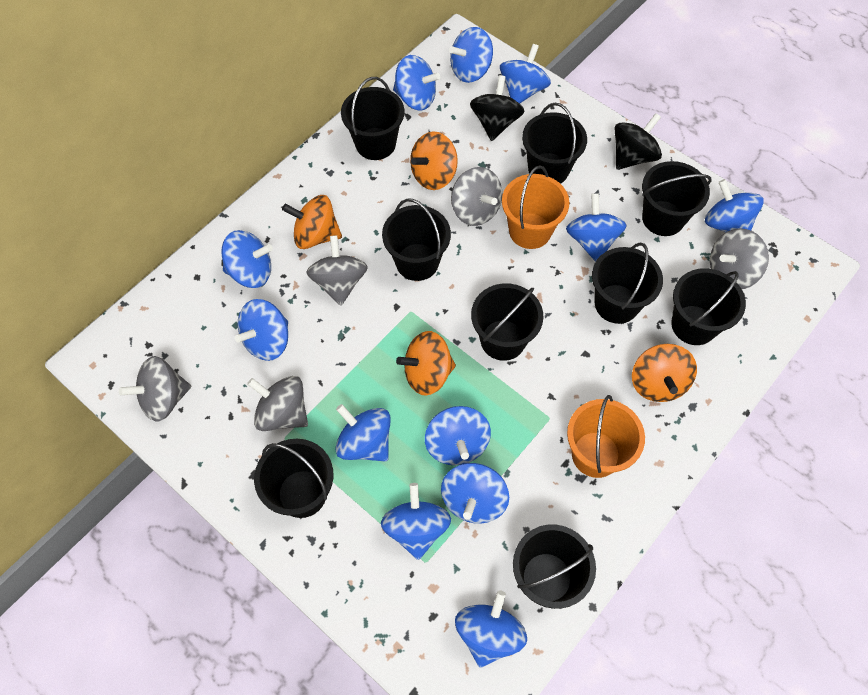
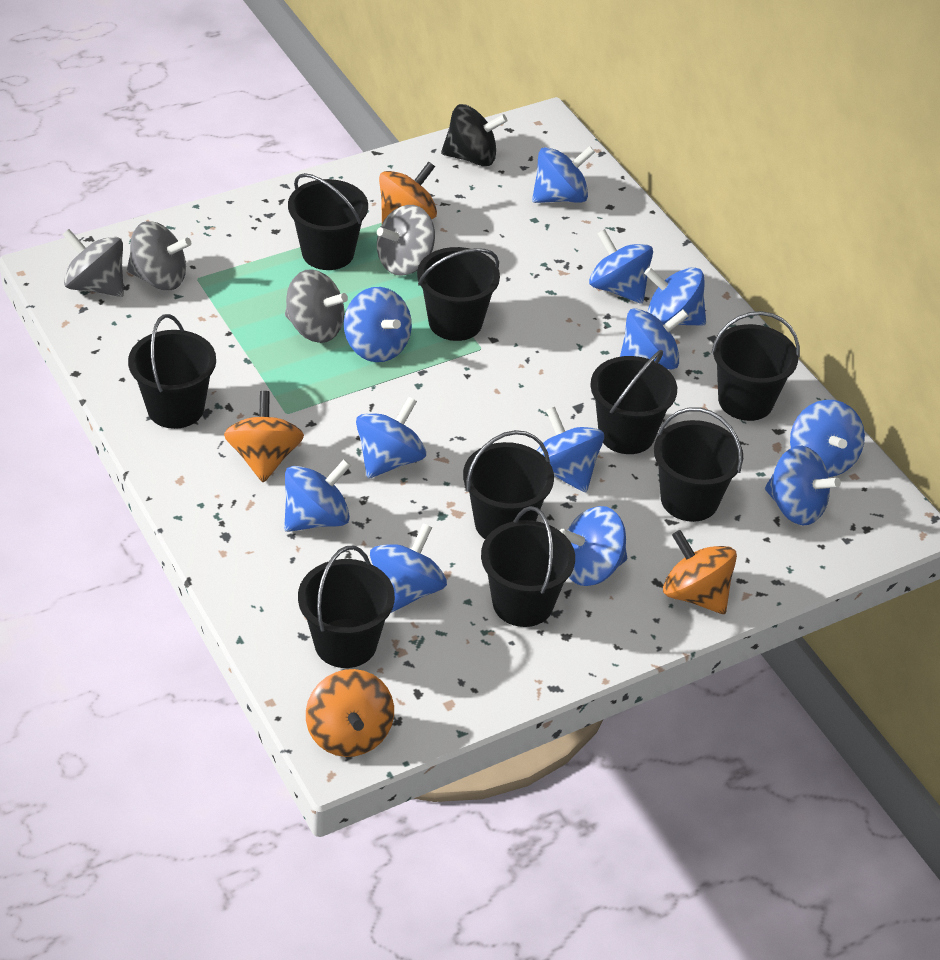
black spinning top: [470,75,525,141] [615,113,662,170] = 2 -> [441,104,507,166] = 1
grey spinning top: [119,356,191,422] [247,376,308,431] [306,235,368,306] [451,167,502,226] [710,229,769,289] = 5 -> [62,229,124,297] [127,221,191,290] [285,269,348,343] [377,205,435,276] = 4
orange bucket: [502,165,569,249] [567,395,645,478] = 2 -> none = 0

